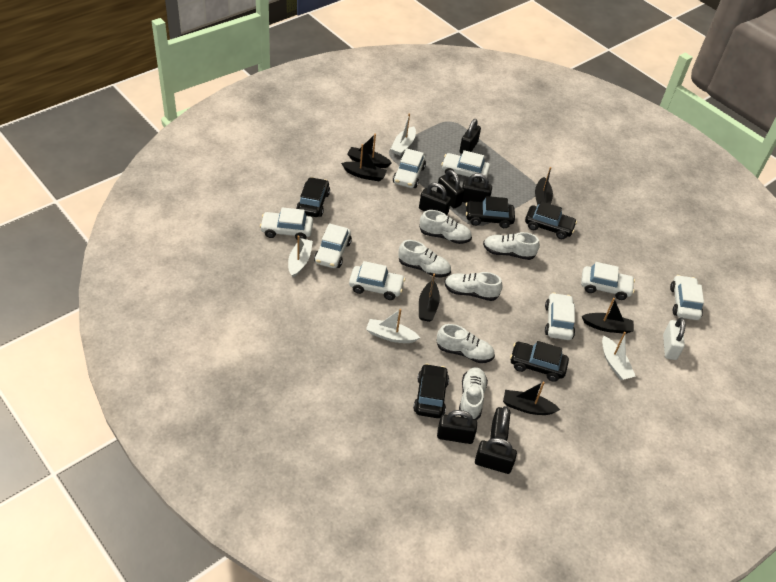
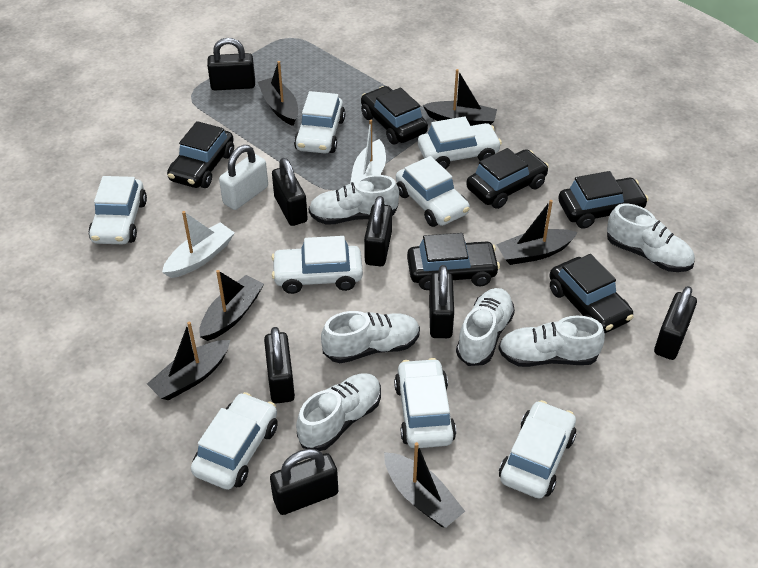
black car: [296,177,330,217] [413,364,449,418] [466,196,515,228] [510,341,569,382] [525,201,577,239] = 5 -> [167,121,234,188] [361,86,428,144] [407,233,500,290] [466,148,549,209] [550,254,634,333] [558,171,649,228] = 6
white boat: [288,235,313,278] [366,309,420,343] [391,113,416,156] [602,332,636,380] = 4 -> [162,211,235,278] [350,120,386,184] = 2

